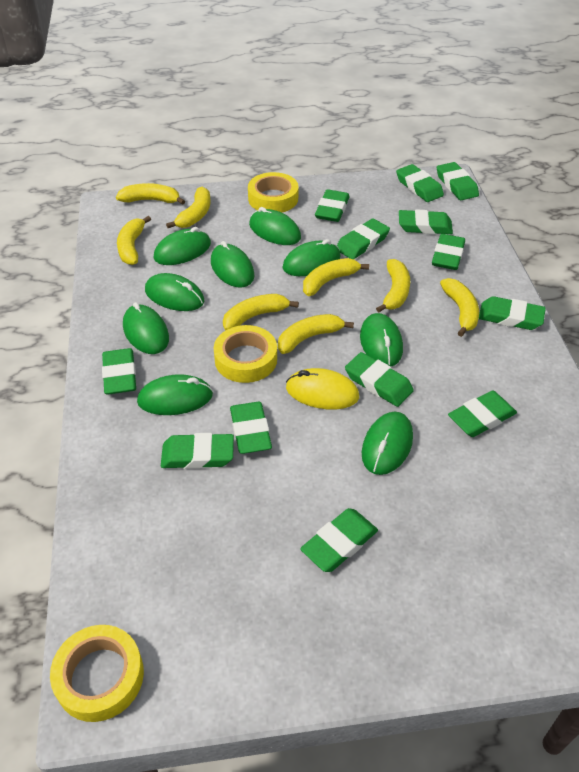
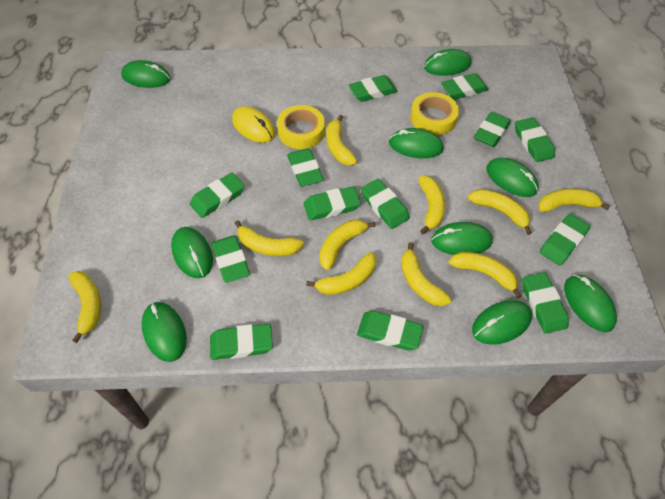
yellow banana: [116,183,185,205] [117,216,151,265] [166,187,211,228] [223,294,299,330] [278,314,354,354] [303,258,369,296] [376,259,410,313] [440,278,479,337] = 8 -> [69,271,101,343] [235,220,304,256] [306,252,377,295] [319,220,376,270] [326,115,357,165] [401,242,451,306] [418,176,445,234] [449,252,521,298] [468,189,532,235] [538,188,610,212] = 10
yellow tape: [50,625,144,722] [214,325,277,383] [248,172,299,213] = 3 -> [277,105,325,149] [410,92,459,135] = 2

